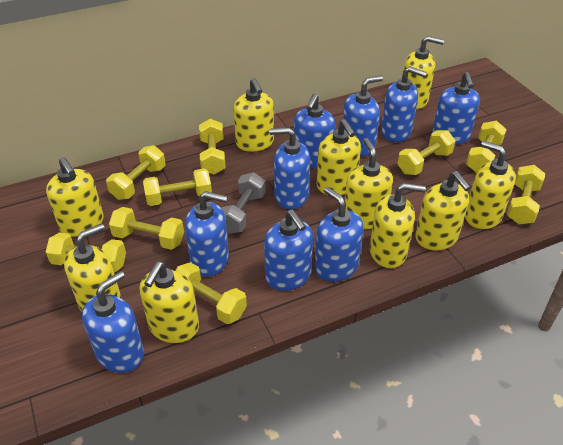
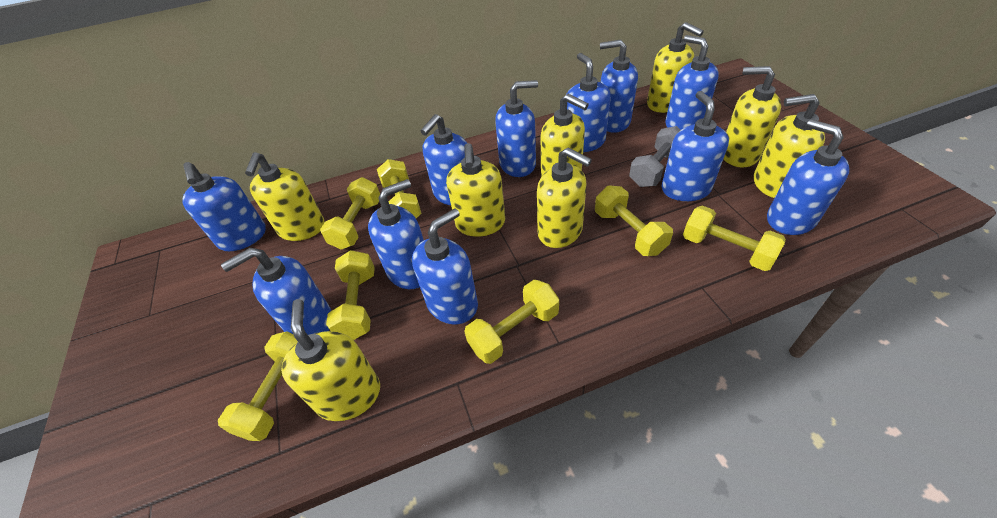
blue soap dispenser: [82,271,144,373] [185,191,229,277] [264,209,313,291] [269,127,310,209] [294,94,336,169] [315,187,364,282] [343,75,383,156] [381,66,427,142] [432,72,480,145] = 9 -> [182,162,266,251] [221,248,331,335] [368,179,424,289] [412,208,478,324] [421,114,467,205] [495,80,538,177] [567,53,611,152] [600,40,638,133] [662,91,729,201] [665,35,719,130] [767,119,849,235] = 11
yellow dumbbell: [46,232,126,273] [106,145,166,200] [109,207,184,250] [143,168,212,206] [175,262,247,324] [199,119,226,174] [398,130,455,175] [466,121,507,173] [507,165,545,224] = 9 -> [218,332,298,441] [320,177,380,250] [326,250,375,340] [377,159,422,218] [464,280,559,364] [595,186,673,256] [683,206,786,271] = 7
yellow soap dispenser: [46,157,104,237] [64,223,122,312] [140,262,199,343] [234,78,274,152] [317,119,361,195] [345,138,393,229] [370,183,426,268] [404,36,444,109] [415,171,471,250] [465,141,516,229] = 10 -> [245,152,325,241] [281,299,380,421] [446,143,505,237] [537,148,592,248] [541,94,589,177] [647,22,704,113] [724,66,781,168] [754,94,825,198] = 8

